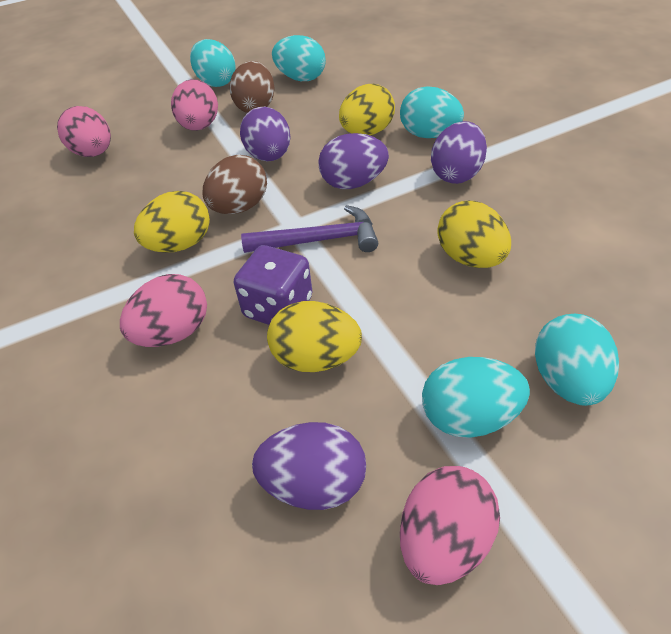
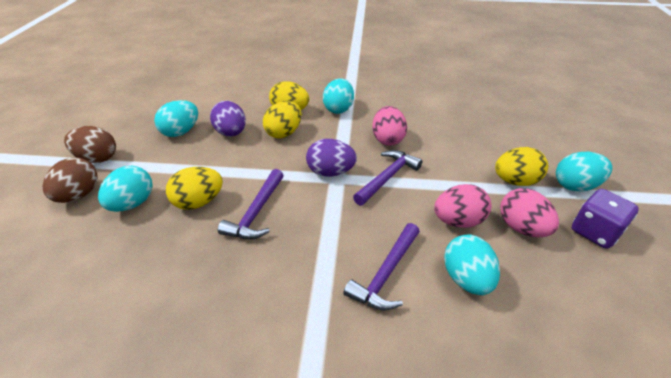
pink egg: [57,106,111,157] [120,274,207,347] [171,79,218,131] [400,466,500,585] = 4 -> [372,106,407,146] [434,184,492,228] [500,188,559,237] = 3
purple egg: [240,107,290,161] [252,422,366,510] [318,133,389,189] [431,121,487,184] = 4 -> [210,101,246,137] [306,139,357,177] = 2
purple hammer: [241,205,378,253] = 1 -> [218,169,284,239] [344,223,420,311] [353,150,422,206] = 3

